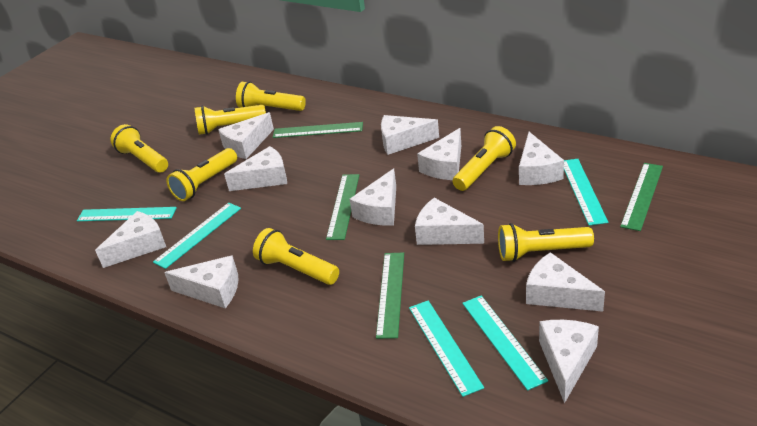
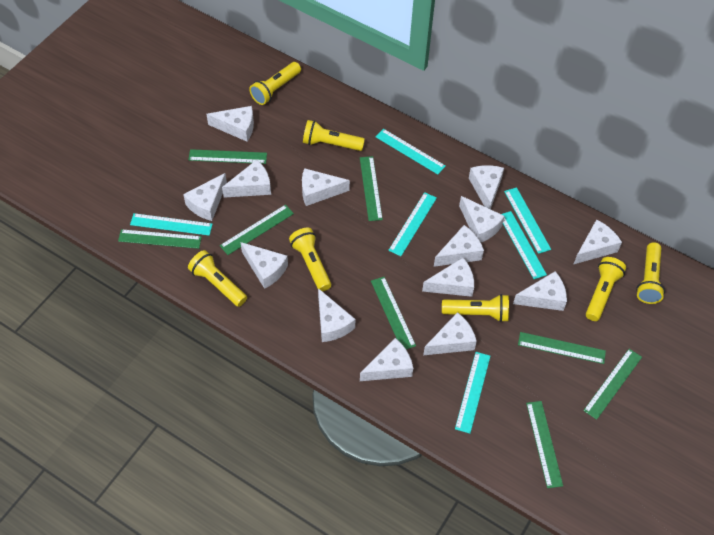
green ruler: [273,122,363,138] [326,174,359,240] [376,252,404,339] [620,163,663,231] = 4 -> [118,229,202,249] [188,149,267,164] [220,205,294,255] [360,156,383,221] [371,277,416,349] [518,332,606,364] [526,401,563,488] [583,349,642,420] = 8
turquoise ruler: [77,207,177,221] [153,203,241,269] [409,300,484,397] [462,295,548,390] [564,159,608,226] = 5 -> [130,213,213,236] [376,129,445,174] [388,192,437,256] [455,352,490,434] [502,211,547,279] [504,187,551,254] = 6
white cheese: [95,211,166,268] [164,255,238,309] [218,112,274,159] [224,146,287,191] [349,168,396,226] [381,115,439,155] [415,198,484,245] [417,128,461,180] [519,132,564,185] [526,252,605,312] [539,320,599,404] = 11 -> [183,173,227,221] [207,106,254,142] [222,160,271,198] [240,242,288,289] [302,168,350,206] [318,288,356,342] [360,338,413,381] [422,258,474,297] [423,312,477,355] [434,225,484,267] [459,196,505,242] [469,165,504,209] [513,271,567,311] [574,219,622,264] = 14

